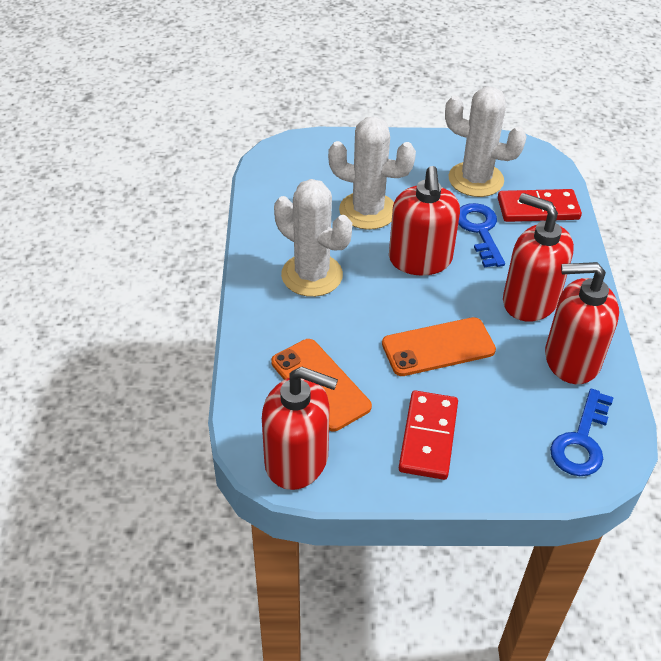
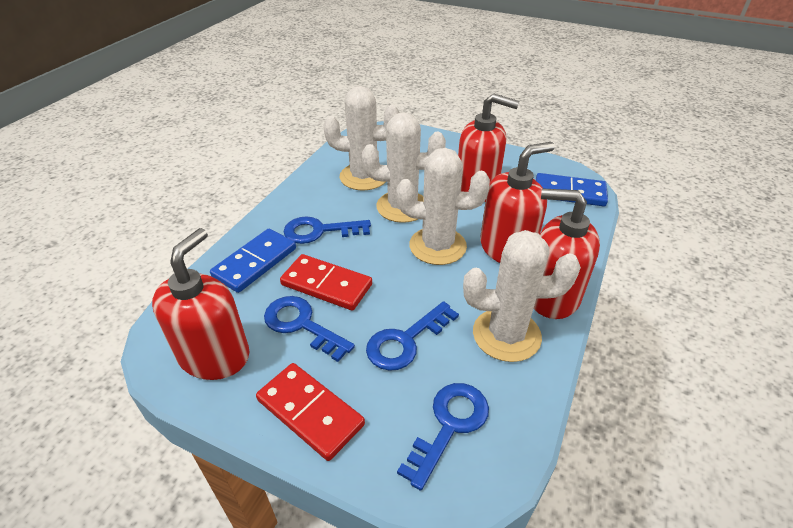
blue domino: none = 0 -> [210,229,296,293] [536,173,608,206] = 2
blue key: [458,203,505,268] [550,389,614,476] = 2 -> [264,296,355,362] [284,216,371,244] [366,301,459,371] [397,383,489,491] = 4
orange phone: [271,339,372,431] [382,317,496,376] = 2 -> none = 0
white cactus: [274,179,352,297] [328,117,416,230] [445,87,527,197] = 3 -> [323,86,400,190] [362,112,446,223] [396,148,490,265] [463,230,581,362] = 4

